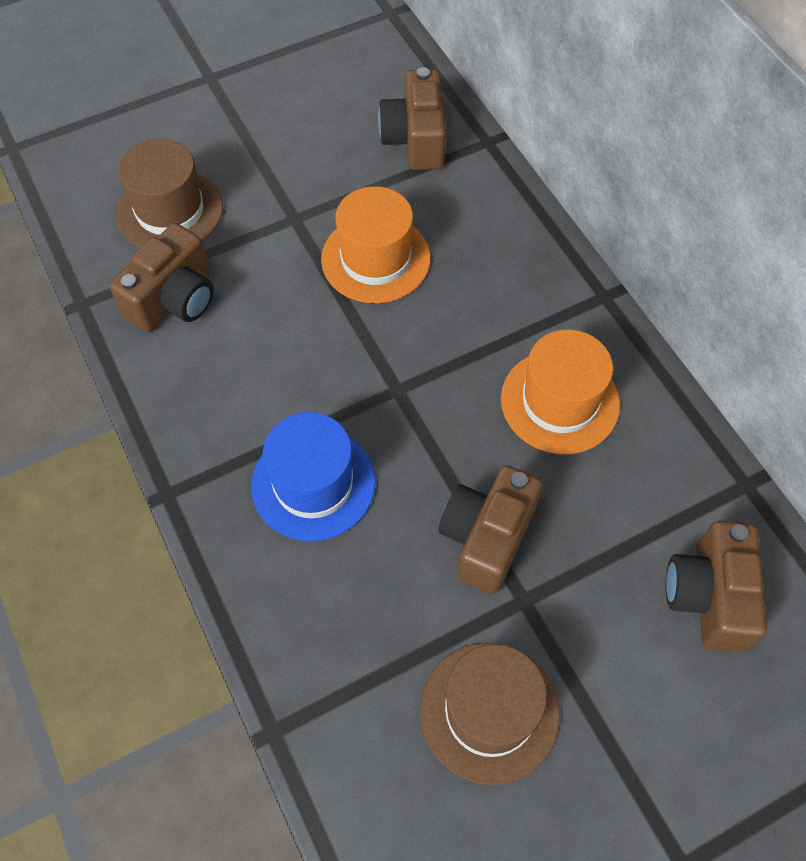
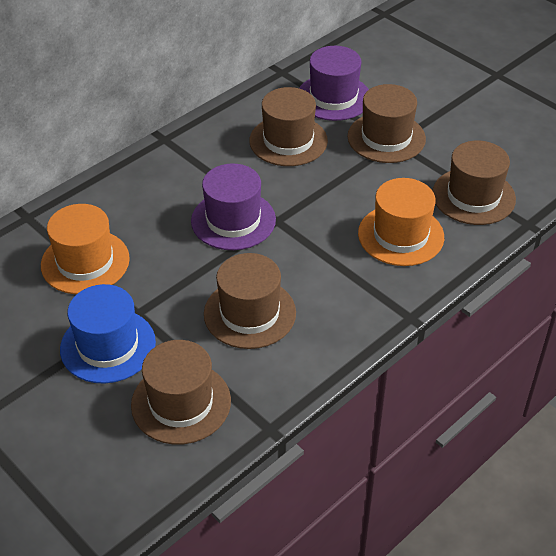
brown camera: [109,223,214,332] [378,67,446,170] [439,465,542,594] [666,521,767,652] = 4 -> none = 0
brown hat: [116,138,223,248] [420,643,559,785] = 2 -> [131,340,231,445] [204,253,296,349] [249,87,328,166] [347,84,426,163] [433,141,516,225] = 5
purple hat: none = 0 -> [191,164,276,250] [299,46,369,121] = 2

